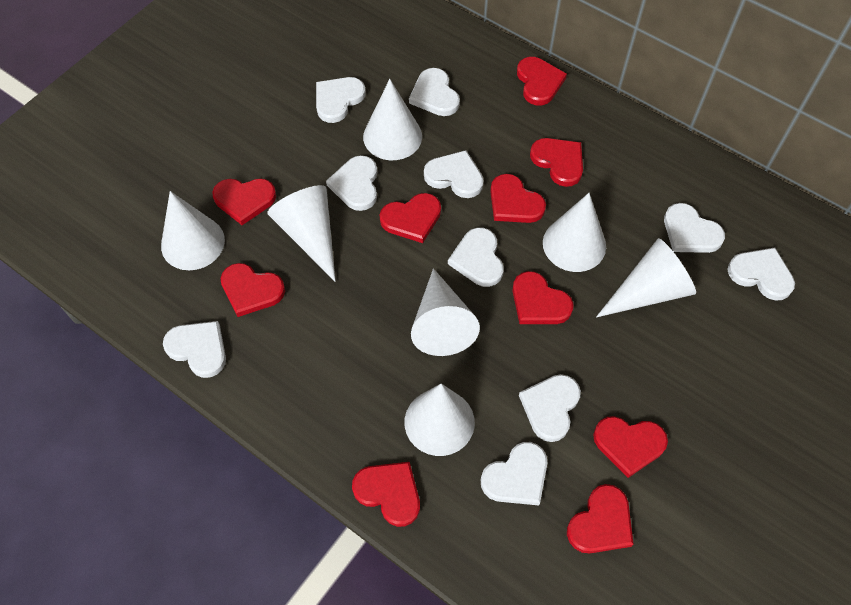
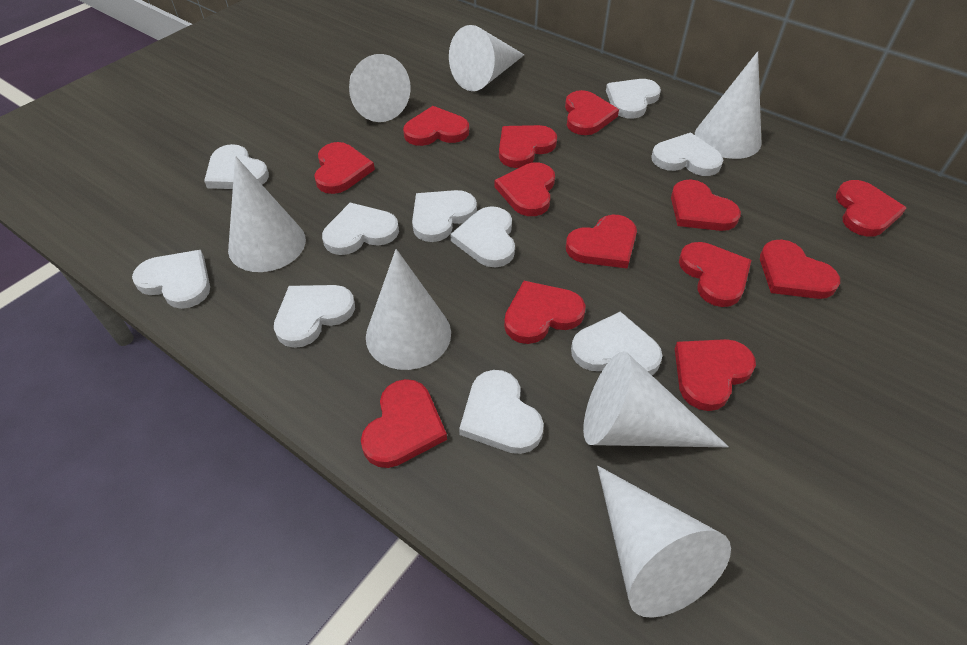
red heart: [212,178,276,225] [220,263,285,317] [352,462,420,527] [380,193,441,243] [490,174,546,223] [512,271,573,324] [517,57,567,105] [530,138,583,187] [567,484,634,553] [593,416,668,478] = 10 -> [314,142,375,194] [361,379,447,468] [403,106,469,146] [495,162,555,216] [499,125,557,168] [504,281,585,344] [565,90,619,135] [566,215,637,268] [671,180,741,231] [674,339,756,411] [679,242,751,307] [760,240,840,299] [836,180,906,237] = 13

